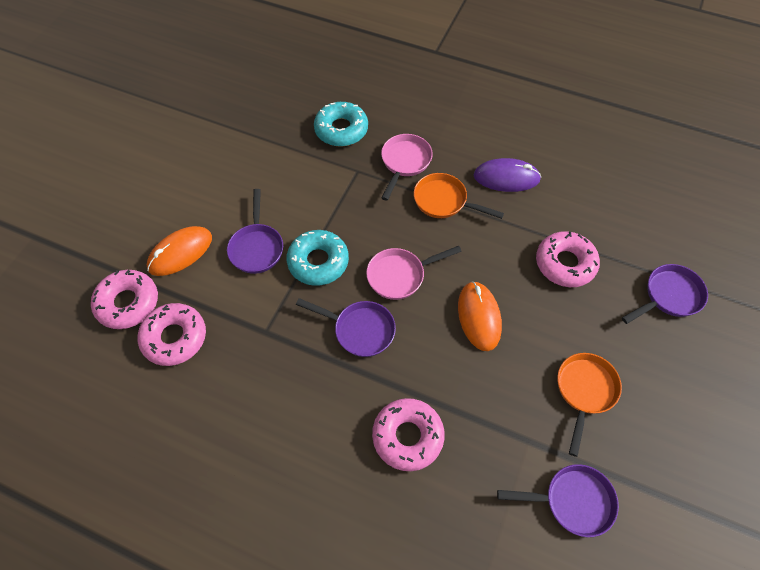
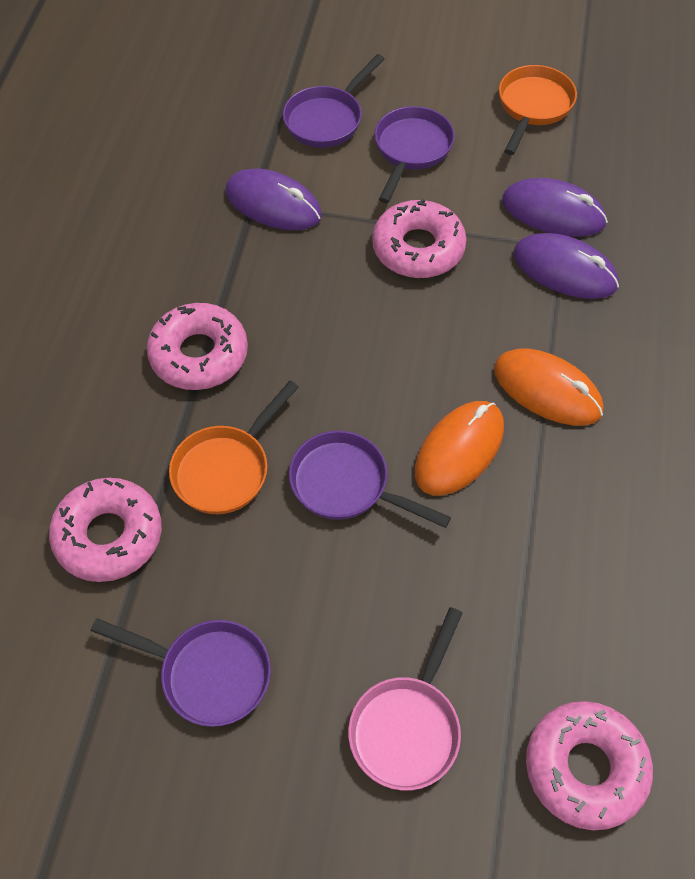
pink pan: [366,246,462,300] [381,134,433,201] = 2 -> [348,607,462,791] = 1
purple mouse: [474,158,541,192] = 1 -> [225,169,322,230] [502,178,608,237] [513,233,619,299] = 3
turquoise donut: [286,230,349,286] [314,102,368,146] = 2 -> none = 0

